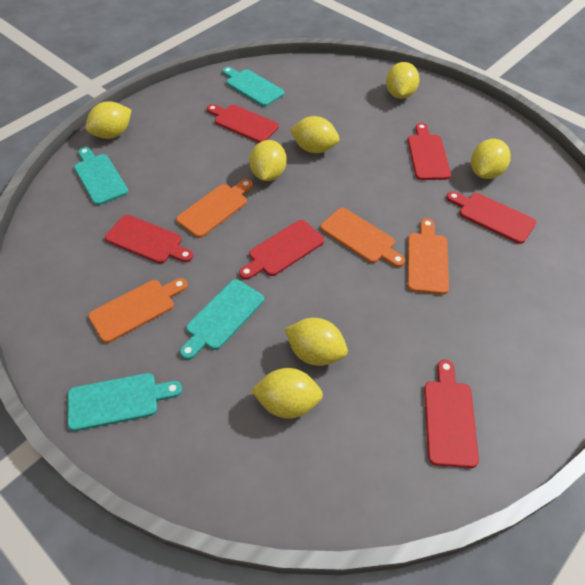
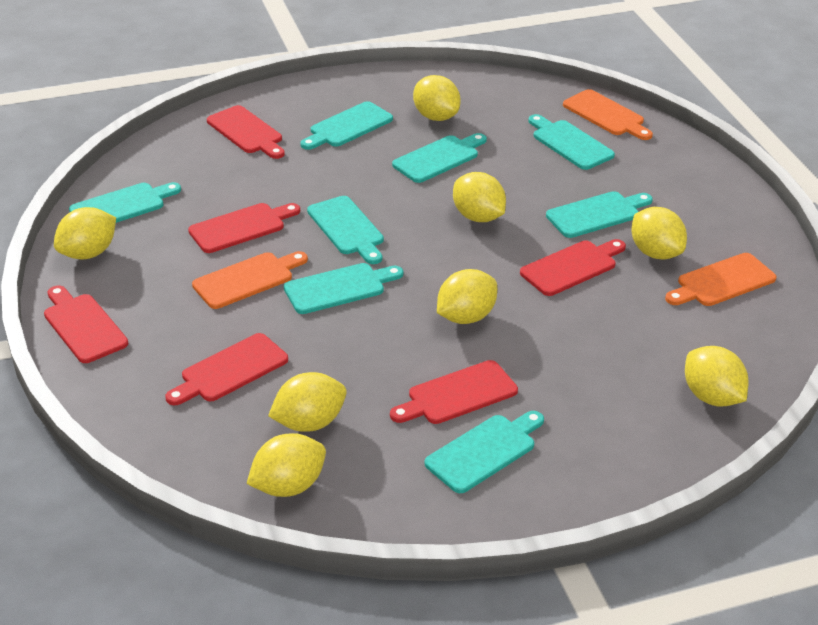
orange cutting board: [88,278,188,343] [176,179,253,238] [320,208,405,267] [407,218,449,294] = 4 -> [192,251,308,309] [563,89,653,140] [665,253,776,306] = 3
turquoise cutting board: [68,373,182,431] [74,147,128,205] [180,279,264,360] [222,67,284,107] = 4 -> [69,182,181,223] [284,263,403,314] [300,101,393,150] [307,196,384,264] [392,133,487,183] [424,411,544,493] [528,114,615,170] [546,191,653,238] = 8
yellow lemon: [85,101,132,139] [249,140,287,181] [251,368,323,418] [285,318,348,366] [290,116,339,153] [386,62,419,99] [471,139,511,179] = 7 -> [54,207,116,259] [247,433,326,497] [268,372,347,432] [413,75,461,121] [437,269,497,324] [453,172,506,222] [631,207,687,259] [685,346,748,406] = 8

